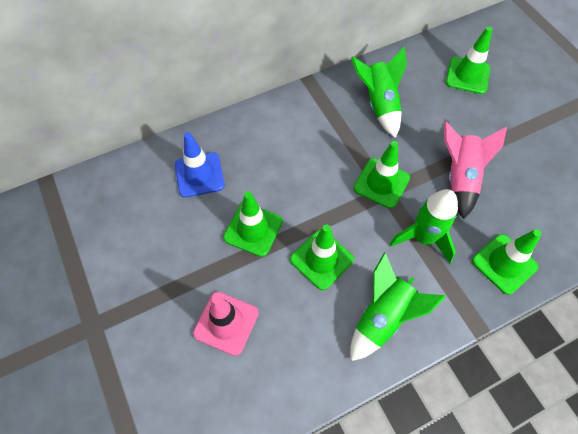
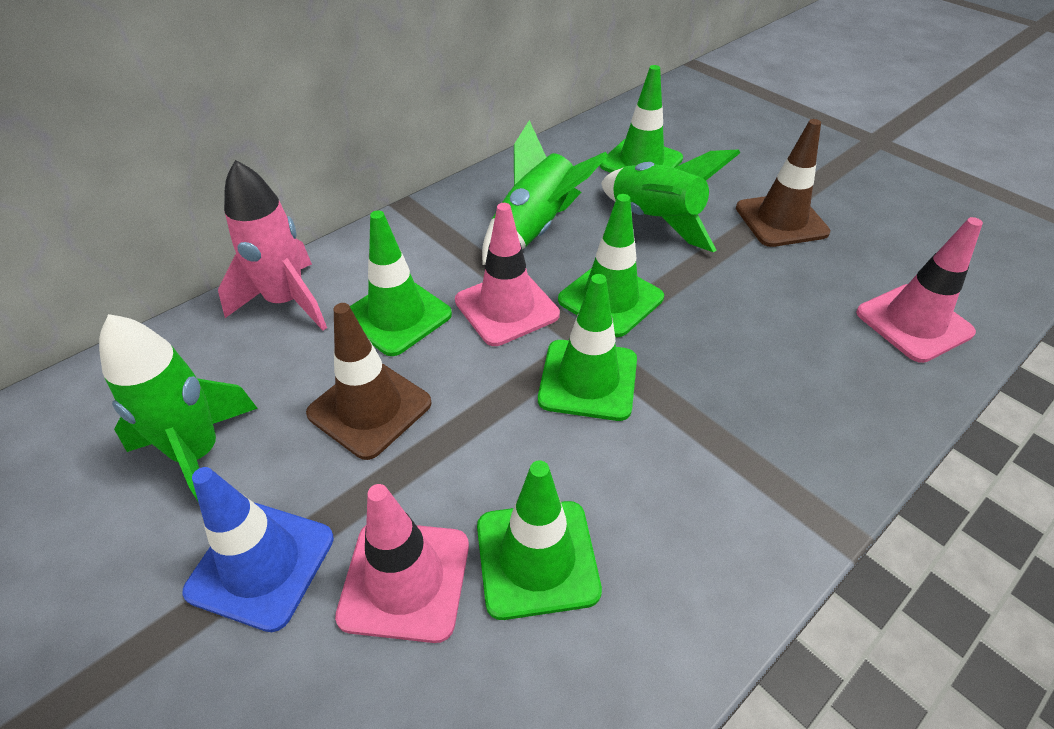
brown traffic cone: none = 0 -> [306,303,432,460] [736,119,830,247] = 2
pink traffic cone: [193,292,259,356] = 1 -> [335,484,469,643] [455,203,560,346] [856,217,983,363] = 3

